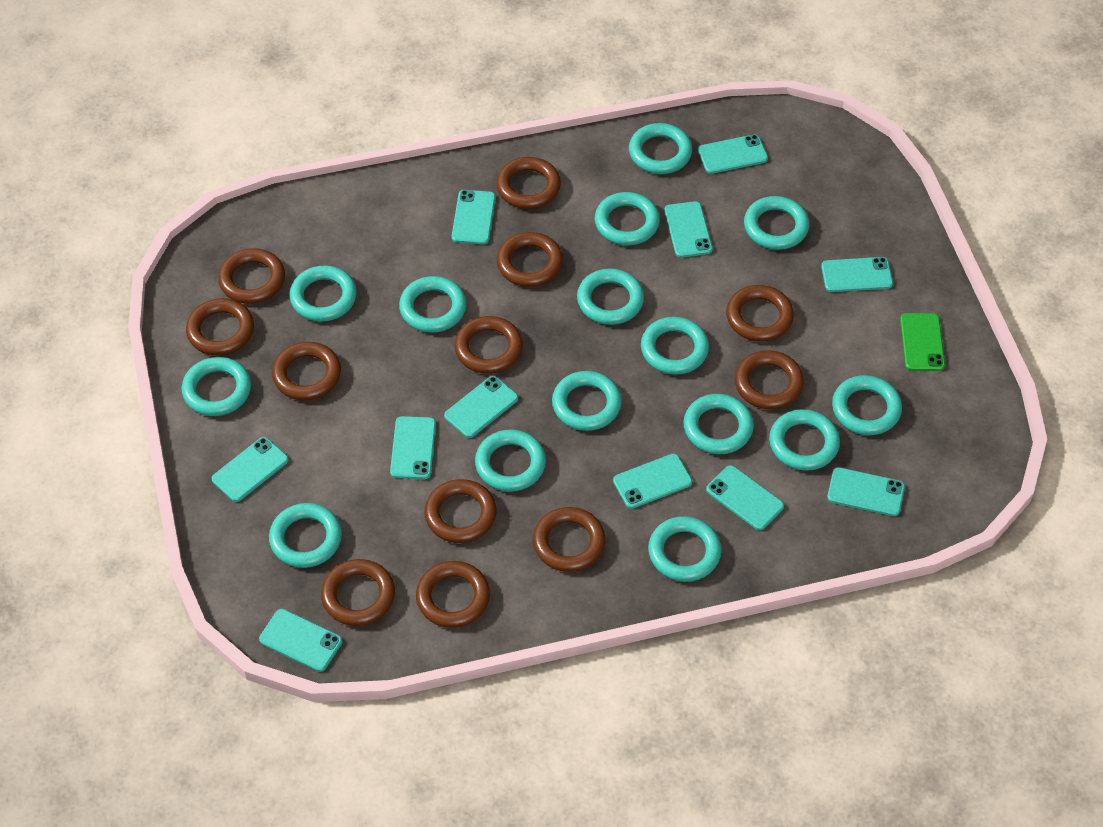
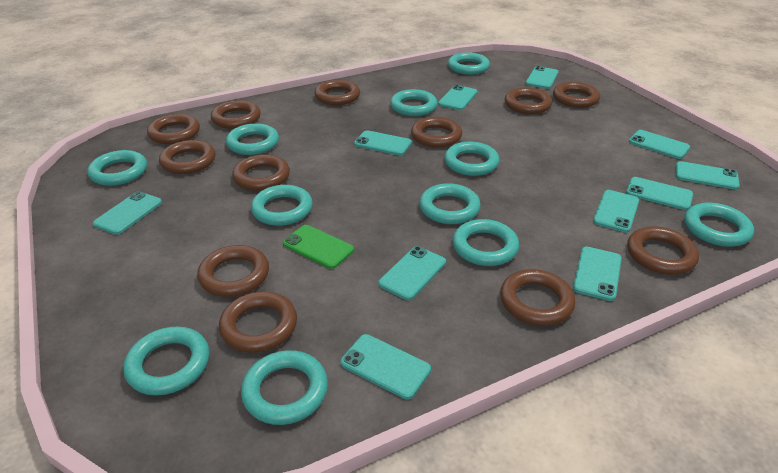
turquoise ring: [182,357,251,416] [269,503,342,568] [289,265,357,322] [399,276,467,333] [475,429,546,492] [552,371,622,431] [577,268,644,325] [595,192,660,245] [629,123,692,174] [641,317,709,375] [648,516,721,582] [683,394,754,454] [744,196,809,250] [769,409,840,471] [832,375,902,435] = 15 -> [87,150,147,186] [123,326,209,396] [226,123,279,155] [241,350,328,425] [251,185,313,226] [390,89,437,116] [419,183,481,224] [444,141,499,176] [448,52,490,75] [452,219,519,266] [684,203,754,247] = 11

